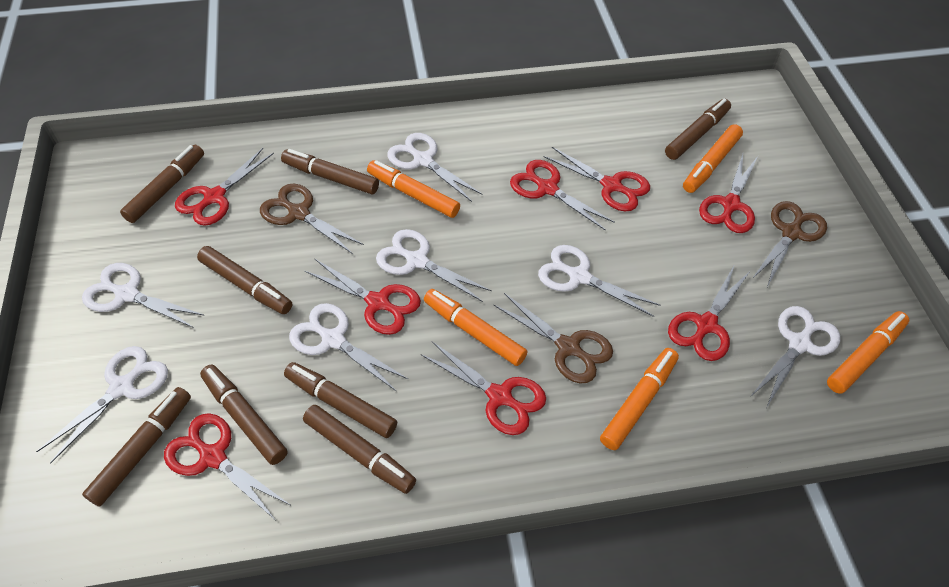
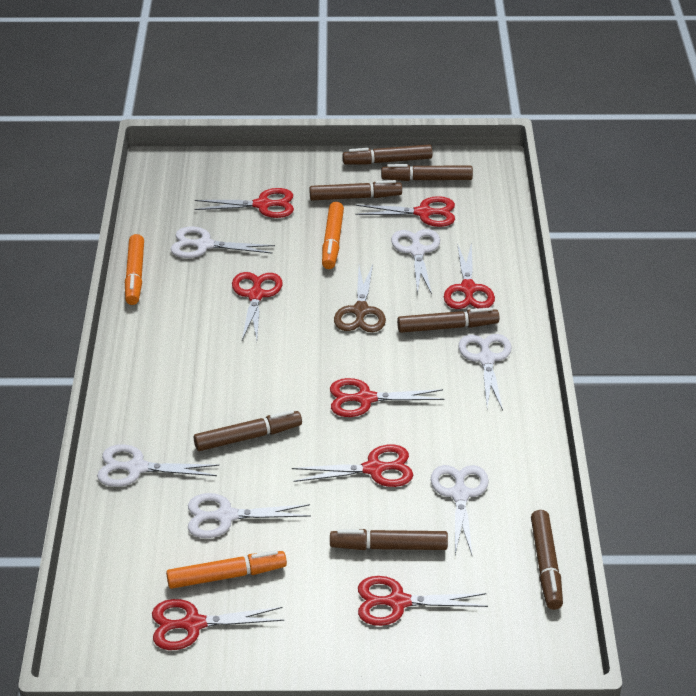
brown marker: [82,387,191,507] [120,145,204,223] [197,246,292,314] [200,365,288,465] [281,149,379,194] [284,362,397,438] [303,405,416,494] [665,98,731,160] = 8 -> [194,410,302,451] [310,180,402,200] [330,529,448,550] [342,145,433,164] [381,164,473,181] [397,307,499,333] [531,510,563,610] = 7
brown scissors: [260,184,364,254] [494,293,613,383] [752,201,827,287] = 3 -> [334,265,386,332] = 1
orange marker: [367,160,460,218] [424,289,527,366] [600,348,679,450] [683,124,743,193] [827,311,909,394] = 5 -> [125,234,144,305] [166,550,287,589] [322,202,344,269] = 3
white scissors: [36,346,168,464] [82,263,205,328] [289,303,408,392] [376,229,492,302] [387,133,483,202] [538,245,660,317] [750,306,840,407] = 7 -> [97,444,219,487] [171,227,275,258] [188,493,311,538] [391,229,440,294] [431,465,489,555] [459,334,512,411] = 6

